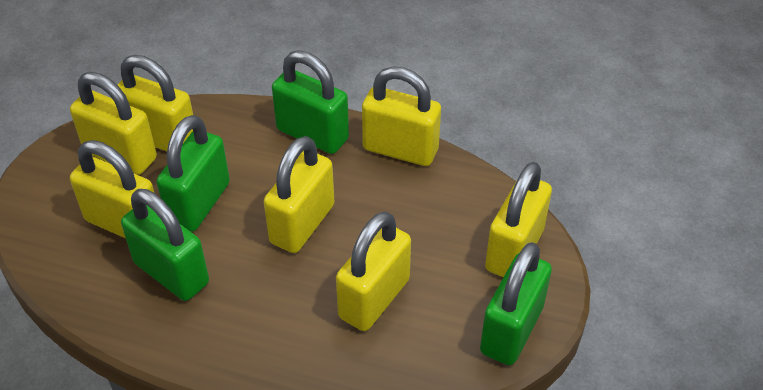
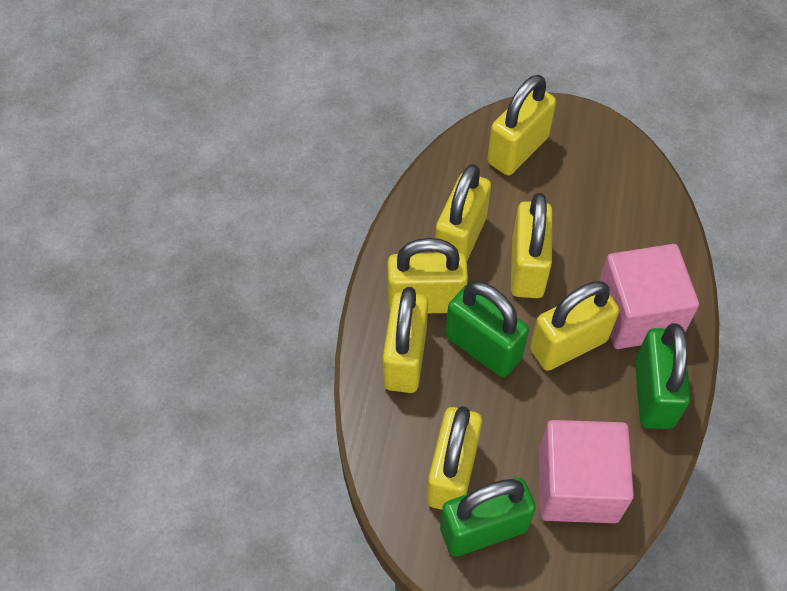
green padlock: [121,189,209,301] [157,115,230,232] [272,50,349,154] [480,242,552,365] = 4 -> [440,477,536,556] [446,281,529,377] [635,323,691,429] = 3
pink cube: none = 0 -> [538,420,634,523] [599,244,699,349] = 2

